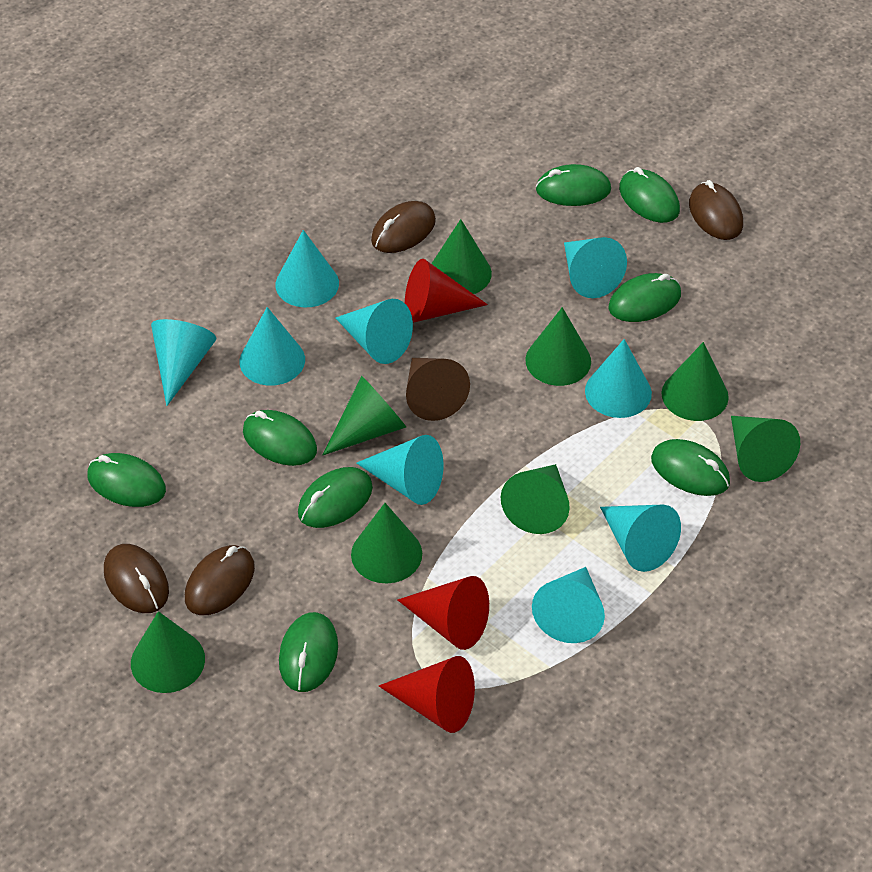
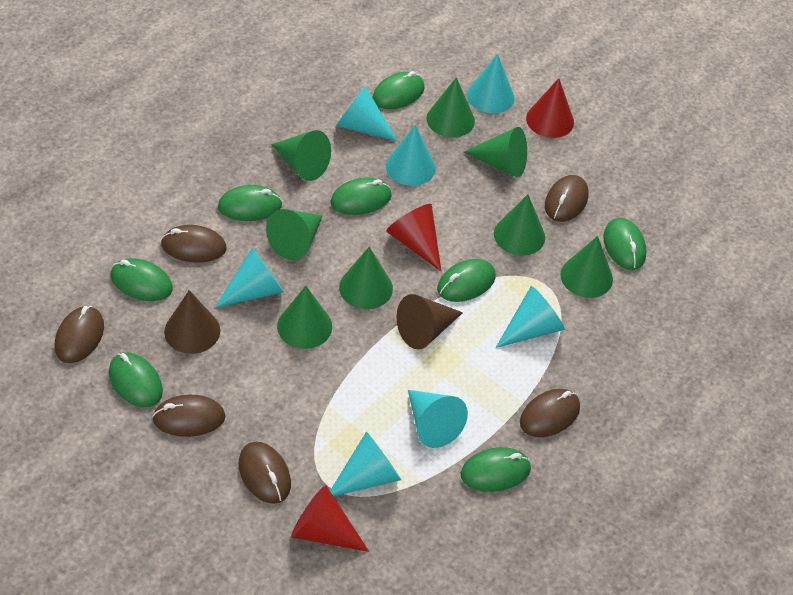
brown cone: [406,358,470,421] = 1 -> [164,290,220,354] [396,294,463,350] = 2
brown mouse: [104,544,169,613] [185,545,255,615] [371,201,436,253] [689,180,743,240] = 4 -> [55,306,104,363] [152,395,225,437] [161,225,226,263] [239,442,291,504] [520,389,580,437] [545,175,589,222] = 6
turquoise cone: [151,319,216,406] [240,307,305,386] [276,230,339,307] [336,299,413,364] [357,435,443,505] [532,567,605,643] [564,237,627,298] [585,339,652,418] [600,505,681,572] = 9 -> [215,248,284,308] [330,431,401,496] [336,86,398,141] [386,125,436,186] [408,390,468,448] [467,54,515,113] [496,286,565,348] = 7

